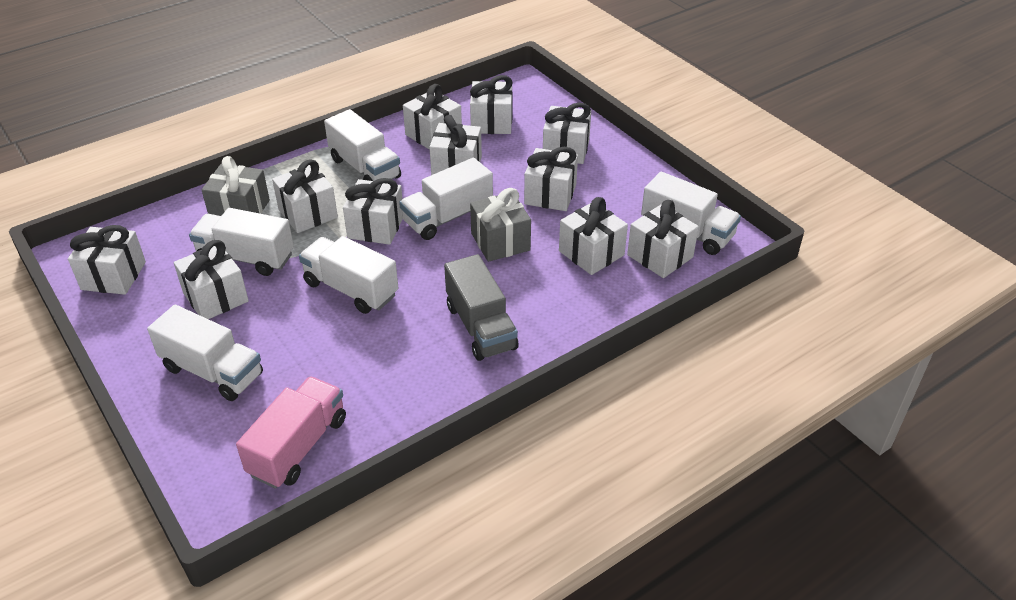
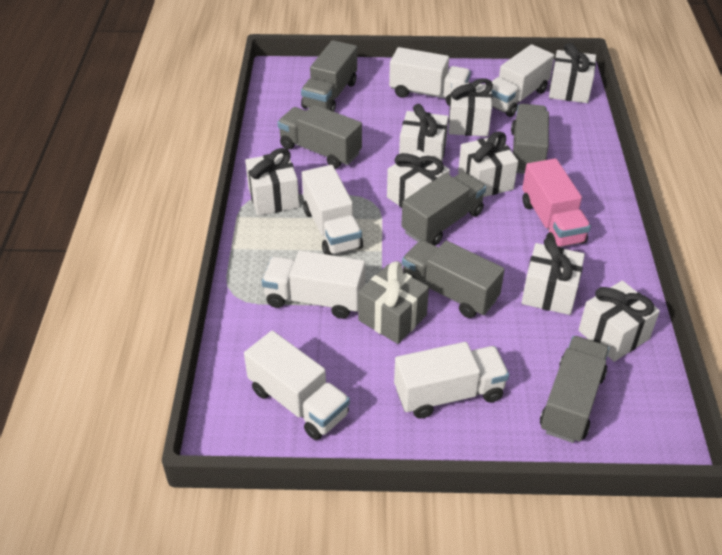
grey gift: [202,156,270,216] [470,188,531,262] = 2 -> [358,261,429,344] = 1
grey truck: [444,254,519,361] = 1 -> [277,105,362,168] [301,40,357,112] [401,172,486,246] [402,240,505,318] [511,104,549,174] [540,336,610,443] = 6
white gift: [68,225,146,295] [174,240,249,319] [272,159,338,233] [343,178,403,245] [403,84,462,150] [429,115,482,175] [470,75,513,134] [524,147,578,211] [543,103,591,164] [559,197,628,275] [627,200,699,278] = 11 -> [245,148,299,216] [387,150,450,208] [399,104,448,162] [449,78,493,136] [458,131,518,197] [522,237,585,315] [549,43,596,103] [579,281,660,362] = 8

